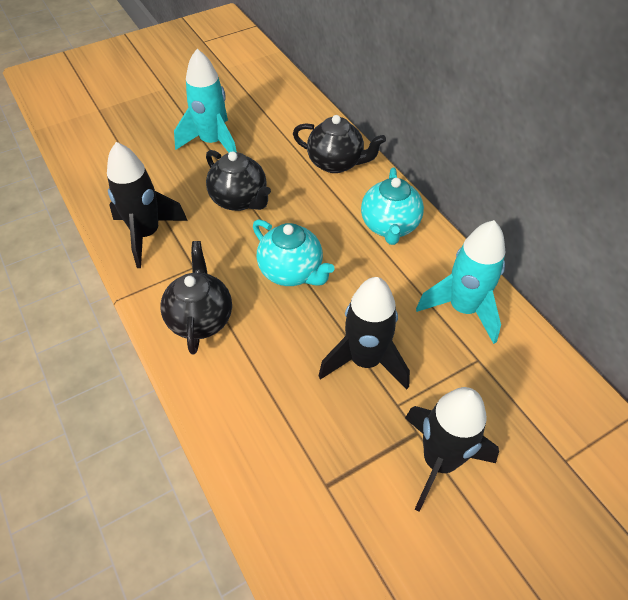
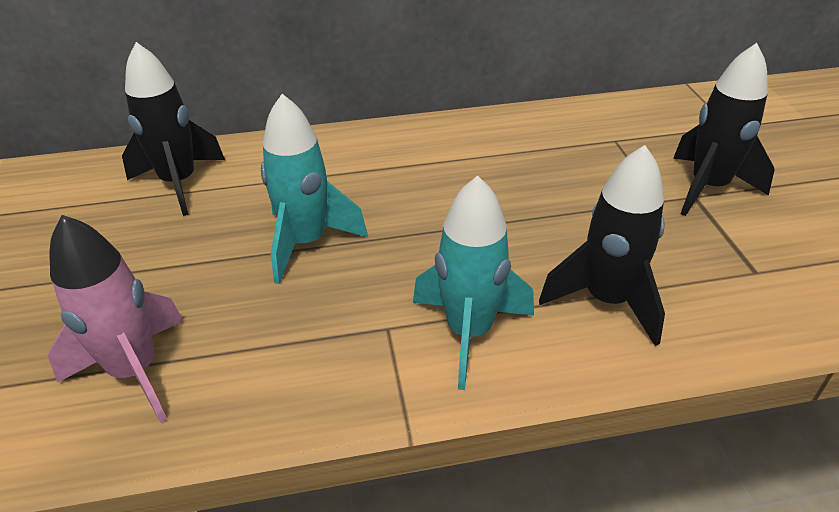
black teapot: [161,241,232,354] [206,150,271,211] [293,115,386,173] = 3 -> none = 0
pink rocket: none = 0 -> [48,215,184,423] = 1
turquoise teapot: [253,219,335,286] [361,167,424,245] = 2 -> none = 0

